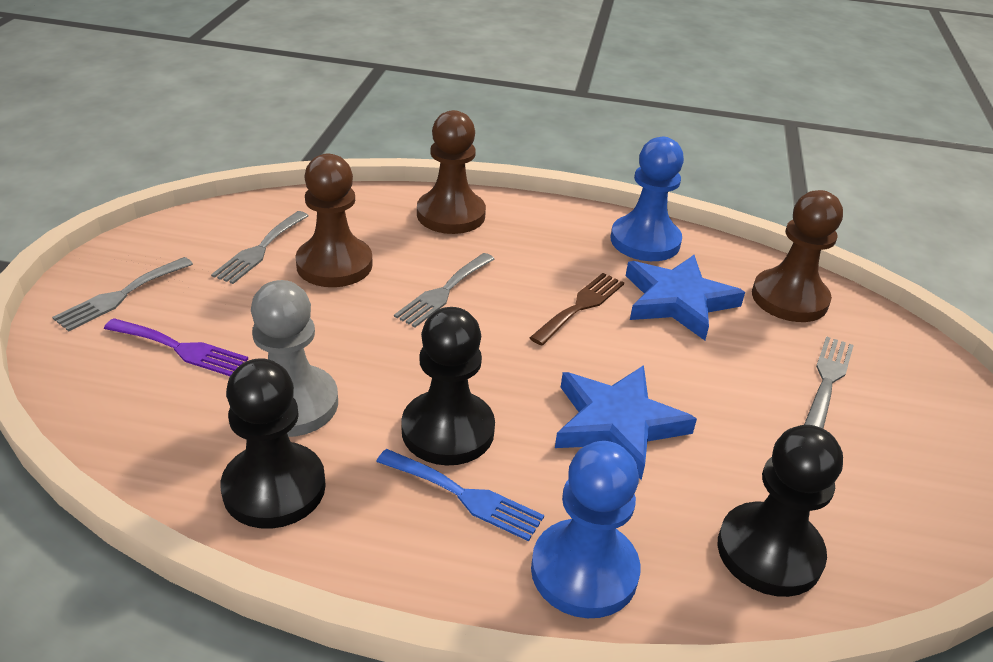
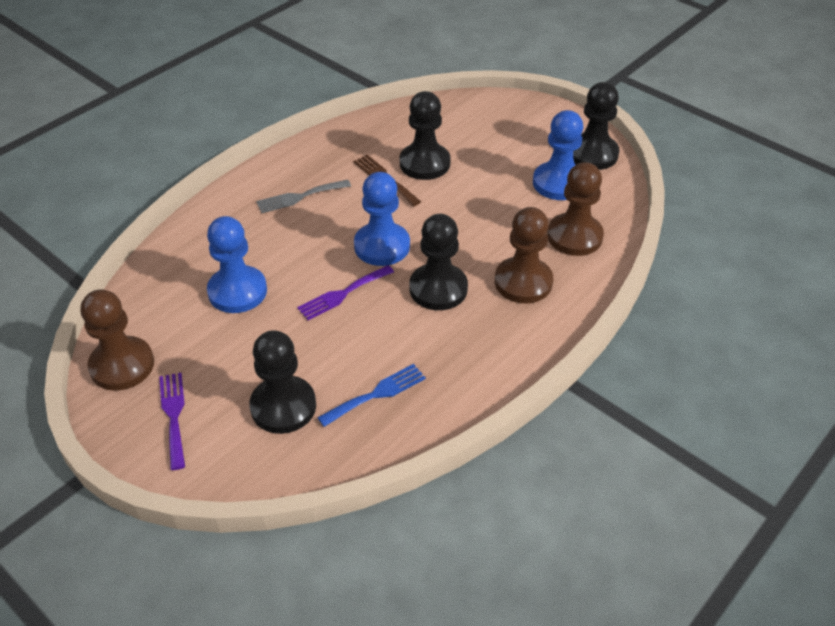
black pawn: [221,358,326,529] [401,307,495,465] [718,425,843,597] = 3 -> [249,330,316,434] [400,91,451,180] [409,214,468,310] [573,82,620,170] = 4
blue pawn: [531,441,640,618] [611,137,684,261] = 2 -> [207,216,267,313] [354,172,410,266] [533,110,583,200] = 3
blue star: [555,365,697,480] [626,255,745,340] = 2 -> none = 0
grey fork: [52,257,193,332] [211,211,309,284] [394,253,495,327] [804,336,854,429] = 4 -> [256,180,351,213] = 1
grey pawn: [251,280,338,437] = 1 -> none = 0
purple fork: [104,318,248,376] = 1 -> [159,373,185,470] [297,265,394,320] = 2

